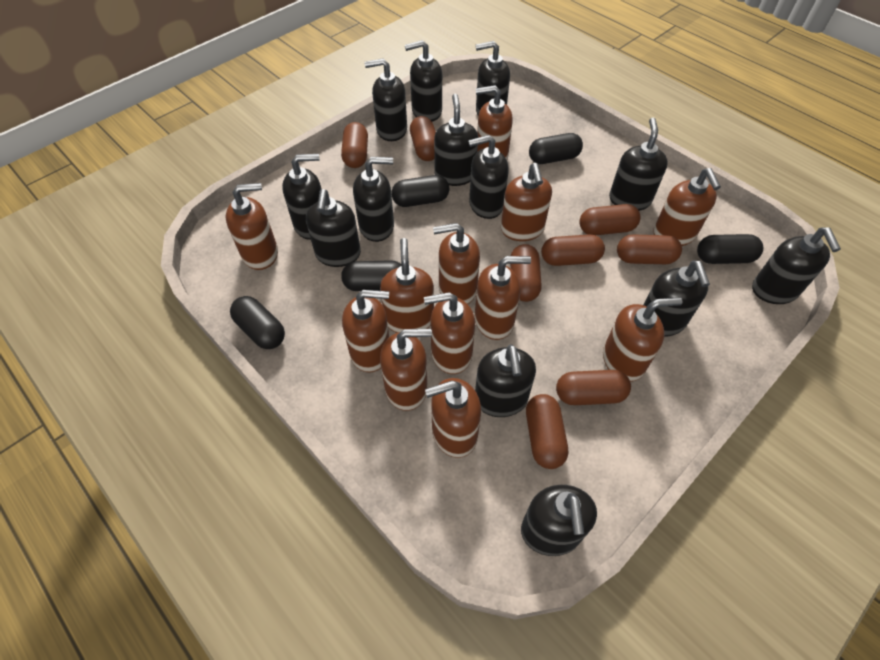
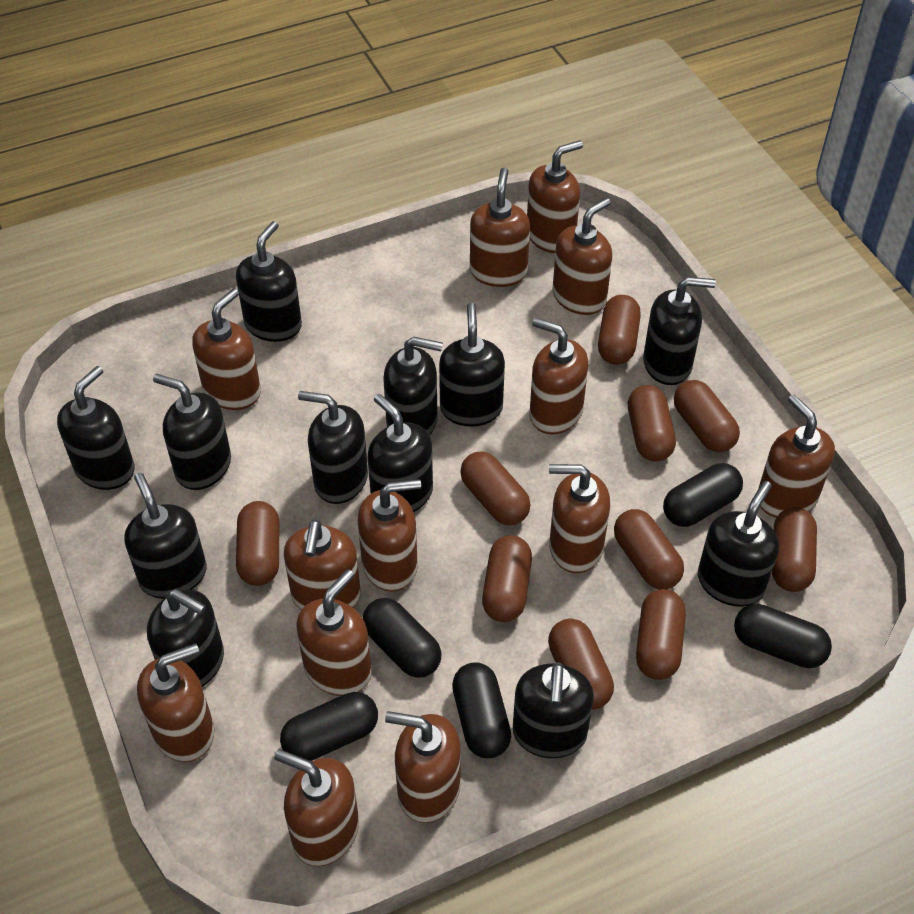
black soap dispenser: [282,154,321,240] [306,189,361,267] [353,157,394,242] [364,59,407,141] [405,40,442,121] [434,94,478,186] [468,135,509,219] [475,344,536,417] [476,41,510,116] [521,485,597,556] [609,118,668,211] [643,261,710,337] [752,227,841,304] = 13 -> [57,366,135,490] [124,473,207,599] [147,589,224,687] [153,374,231,490] [236,221,302,342] [298,391,368,504] [368,394,433,512] [383,336,443,435] [439,303,505,427] [513,662,594,758] [643,277,716,385] [698,481,779,607] = 12
brown capsule: [341,122,368,168] [410,116,436,161] [510,244,542,302] [526,394,568,469] [541,235,605,266] [556,370,631,405] [579,204,640,235] [617,234,682,264] = 8 -> [236,501,279,586] [460,451,531,525] [482,535,532,622] [548,618,614,710] [598,295,641,365] [614,509,684,589] [628,385,676,462] [636,589,686,680] [674,380,740,452] [772,507,817,592] = 10
brown soap dispenser: [226,183,278,270] [342,290,389,373] [380,238,434,333] [380,329,432,411] [424,292,475,374] [425,378,481,458] [433,223,480,304] [475,256,531,340] [476,85,513,160] [501,163,552,241] [603,298,683,382] [654,168,721,246] = 12 -> [137,643,214,762] [192,288,261,410] [274,749,359,866] [284,519,361,610] [296,569,372,696] [358,479,421,592] [385,711,461,823] [470,167,530,287] [527,140,583,253] [529,318,588,434] [549,464,610,573] [552,198,612,315] [758,394,835,518] = 13

